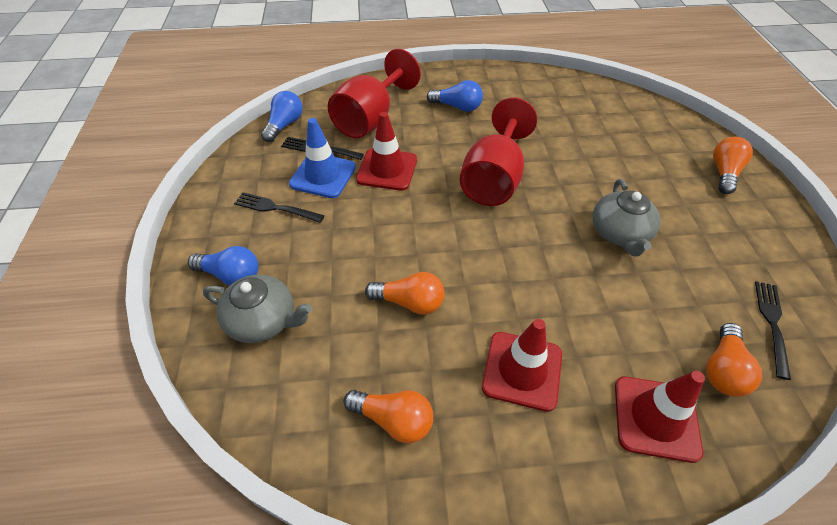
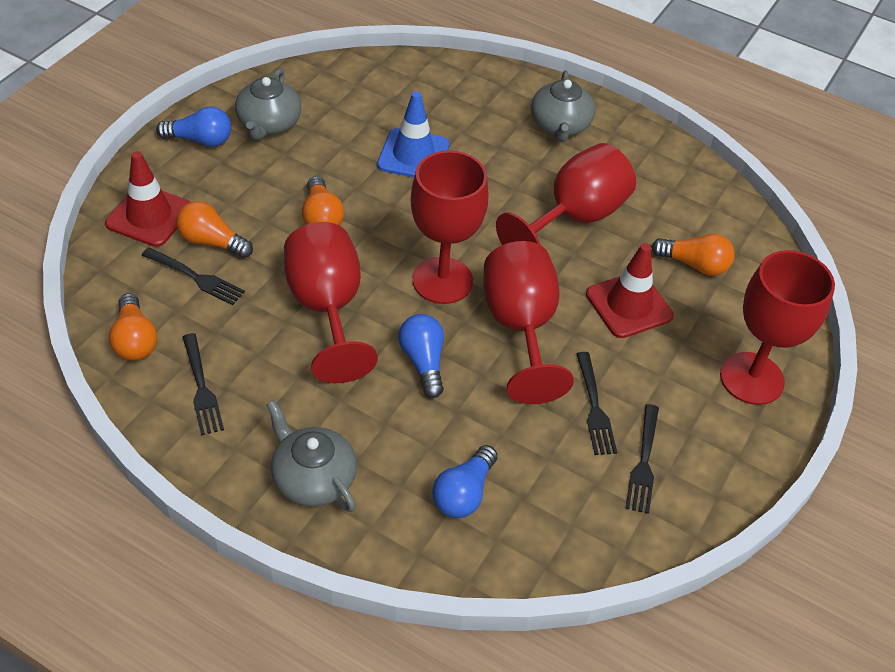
black fork: [234,192,324,223] [281,137,364,160] [755,281,791,380] = 3 -> [141,247,245,305] [183,333,224,435] [576,352,617,455] [625,404,659,514] = 4
grey teapot: [203,274,312,343] [592,179,661,256] = 2 -> [235,68,301,140] [267,400,357,512] [531,71,595,142] = 3
red goblet: [328,49,421,138] [460,97,537,206] = 2 -> [284,222,378,383] [411,150,489,304] [483,241,574,404] [496,143,636,245] [720,250,835,405] = 5
red traffic cone: [356,112,417,191] [482,319,562,412] [615,371,705,463] = 3 -> [105,151,190,247] [586,243,674,338] = 2

